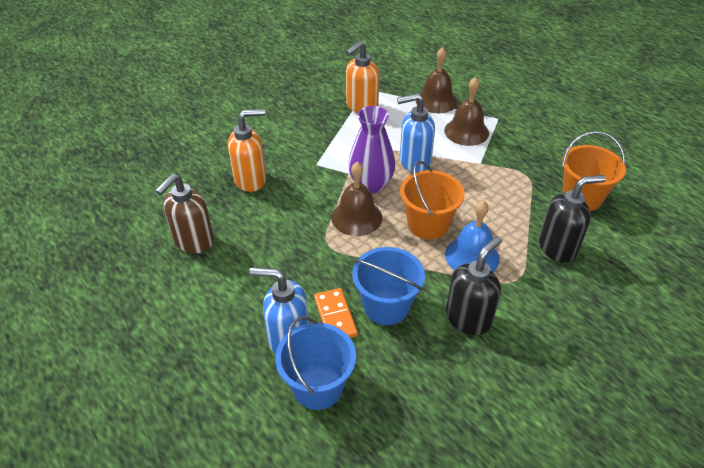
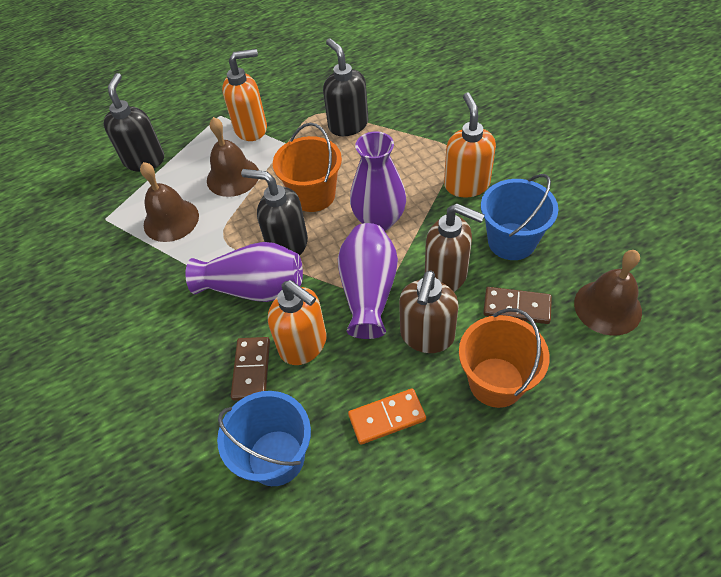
black soap dispenser: [446,236,502,335] [539,175,606,263] = 2 -> [103,73,164,171] [241,169,308,256] [323,38,368,136] = 3
blue bell: [445,201,500,272] = 1 -> none = 0
blue soap dispenser: [249,267,309,354] [397,93,435,173] = 2 -> none = 0
brown domino: none = 0 -> [231,337,270,401] [483,287,552,324] = 2
brown soap dispenser: [155,174,214,254] = 1 -> [399,271,459,353] [425,204,485,292] = 2
orange soap dispenser: [228,109,266,192] [346,41,379,113] = 2 -> [222,49,267,141] [268,280,327,365] [444,93,496,197] = 3
purple vase: [348,106,395,193] = 1 -> [185,242,303,302] [338,223,398,339] [350,131,406,231] = 3

